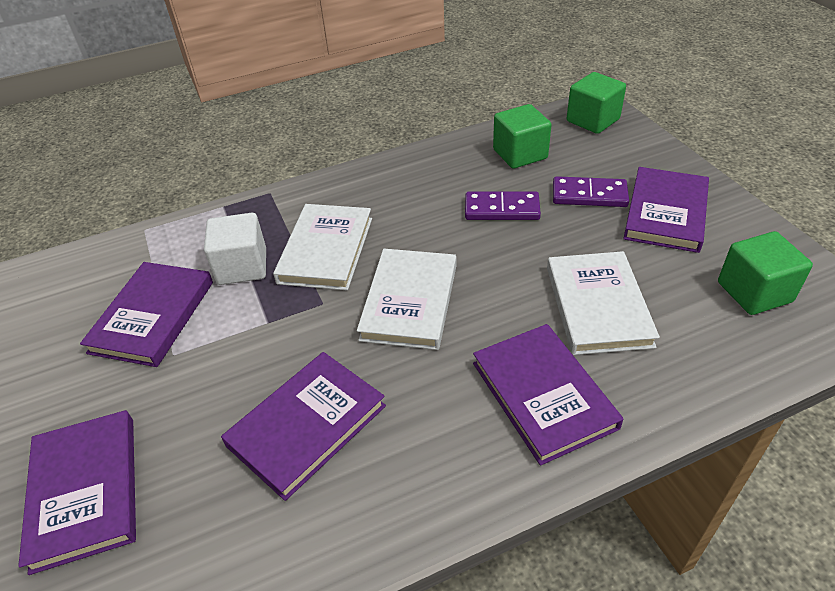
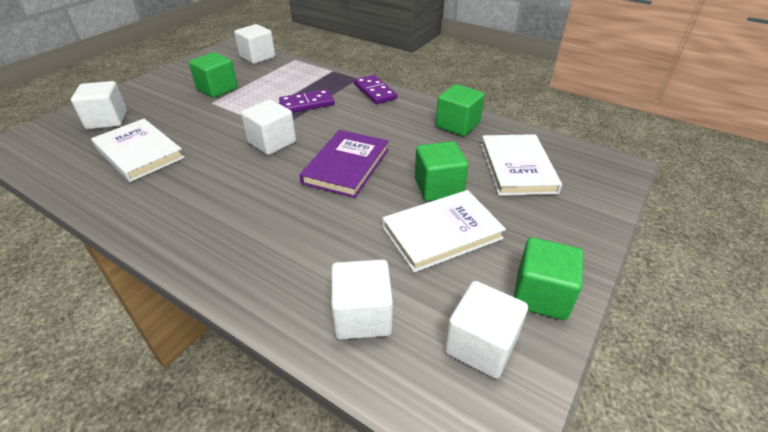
green cube: [493,104,551,169] [567,72,626,134] [718,231,813,315] = 3 -> [189,52,238,98] [415,141,469,201] [436,84,485,136] [514,237,583,320] = 4
purple book: [18,410,136,575] [80,262,213,367] [221,352,386,501] [473,324,623,466] [623,167,709,253] = 5 -> [300,130,389,198] = 1
white cube: [204,213,266,285] = 1 -> [71,81,127,130] [234,24,275,64] [241,99,296,155] [331,259,393,340] [444,281,528,379] = 5

